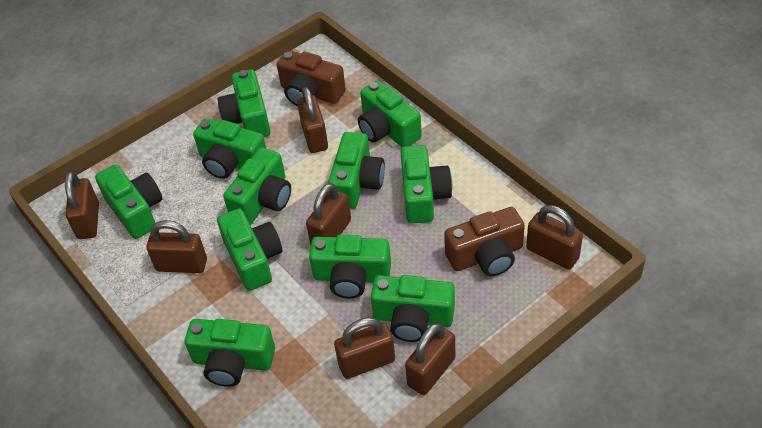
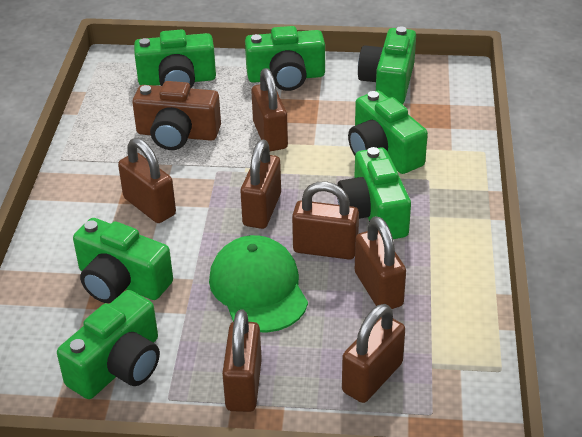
brown camera: [277,50,346,106] [444,207,525,276] = 2 -> [132,81,221,150] = 1
green camera: [95,165,162,239] [185,319,275,387] [193,118,266,179] [217,208,282,291] [218,69,270,137] [223,147,291,225] [309,234,391,299] [328,132,385,209] [358,80,422,147] [371,275,455,342] [401,145,452,224] = 11 -> [57,290,160,399] [73,218,173,303] [134,30,216,88] [245,26,325,91] [337,147,411,239] [348,91,428,174] [358,26,416,104] = 7
green cap: none = 0 -> [209,235,308,332] = 1

